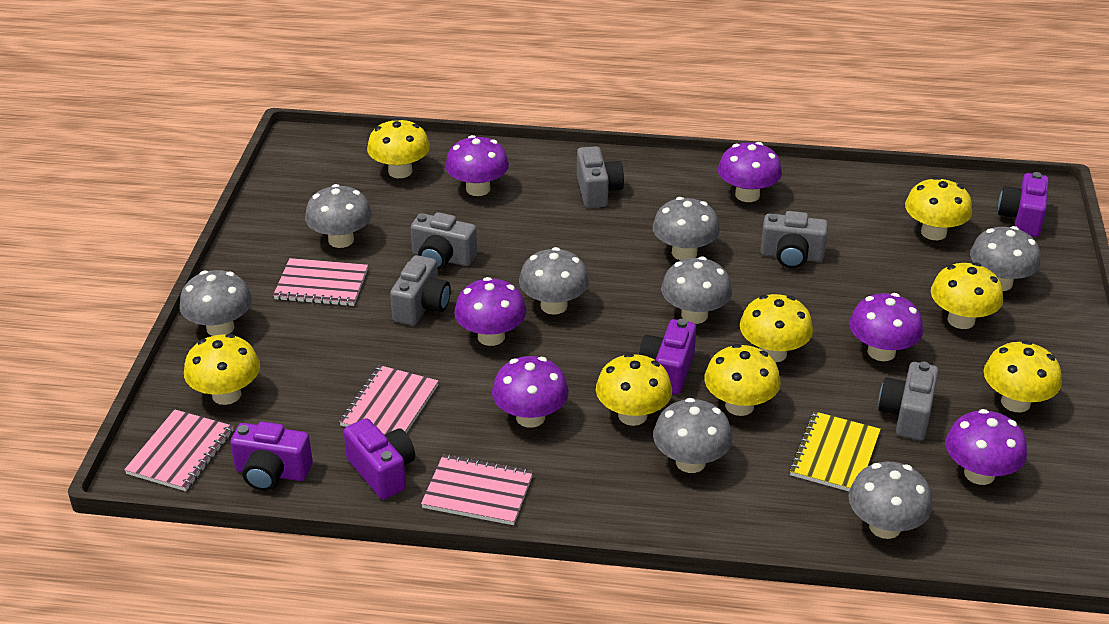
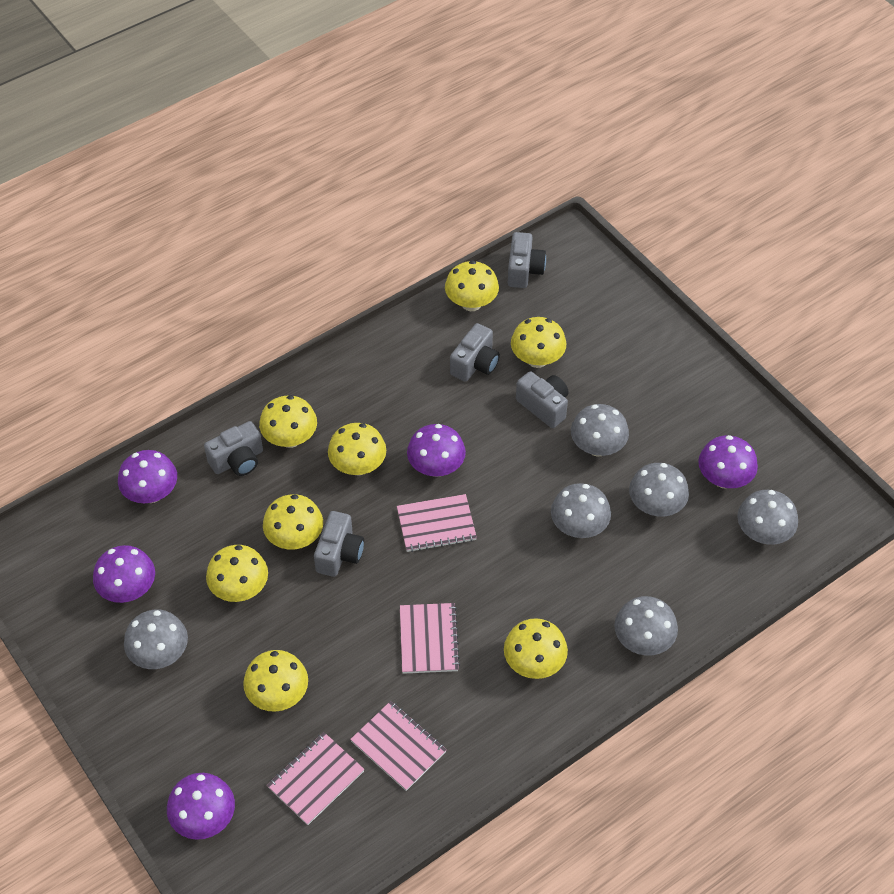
grey mushroom: [180,270,252,336] [305,184,372,248] [519,247,589,315] [653,197,720,260] [653,398,732,473] [661,256,732,324] [848,462,933,539] [970,226,1041,291] = 8 -> [124,610,188,669] [551,483,611,538] [571,404,629,457] [614,596,678,656] [629,463,689,517] [737,490,798,545] = 6
purple camera: [230,422,313,491] [343,418,415,499] [639,319,696,394] [998,172,1049,237] = 4 -> none = 0
purple mushroom: [445,135,509,196] [454,277,526,346] [492,356,569,428] [718,142,782,202] [849,293,923,361] [945,409,1027,485] = 6 -> [93,545,155,603] [118,450,177,503] [167,773,235,840] [407,424,466,477] [698,435,758,489] = 5
yellow notebook: [789,411,881,491] = 1 -> none = 0

